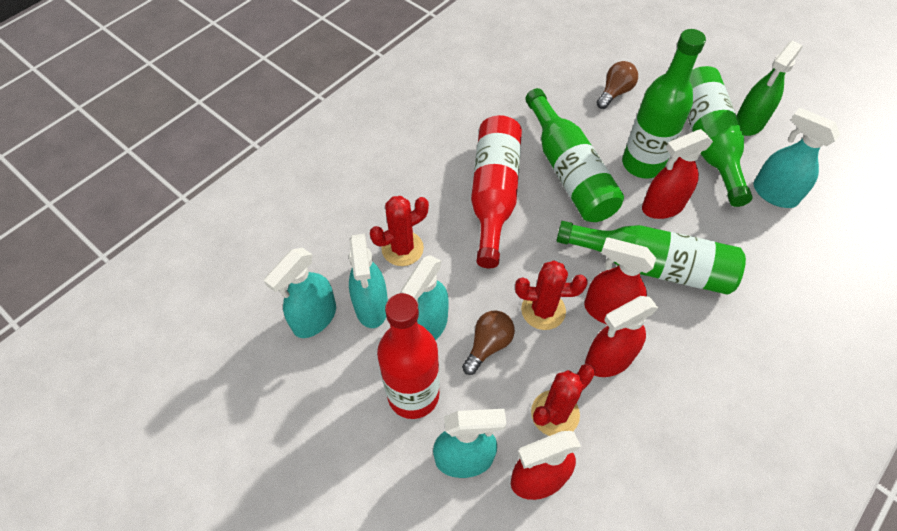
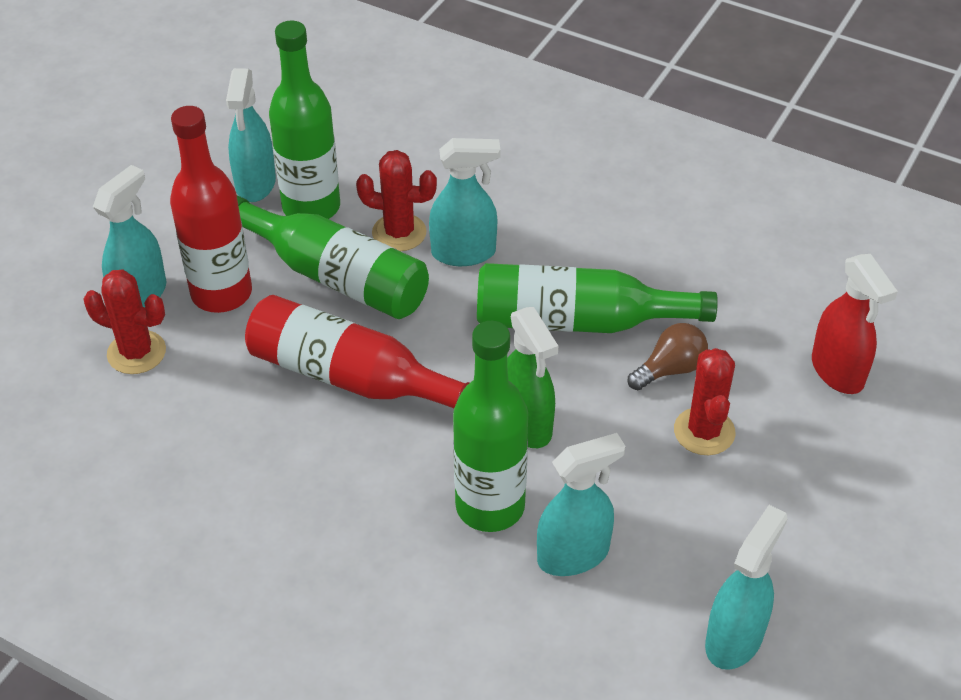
brown light bulb: [462,310,515,375] [596,61,638,109] = 2 -> [628,323,708,390] = 1
red spray bottle: [511,431,581,500] [584,237,656,324] [585,296,658,377] [642,129,713,219] = 4 -> [812,254,898,394] = 1

